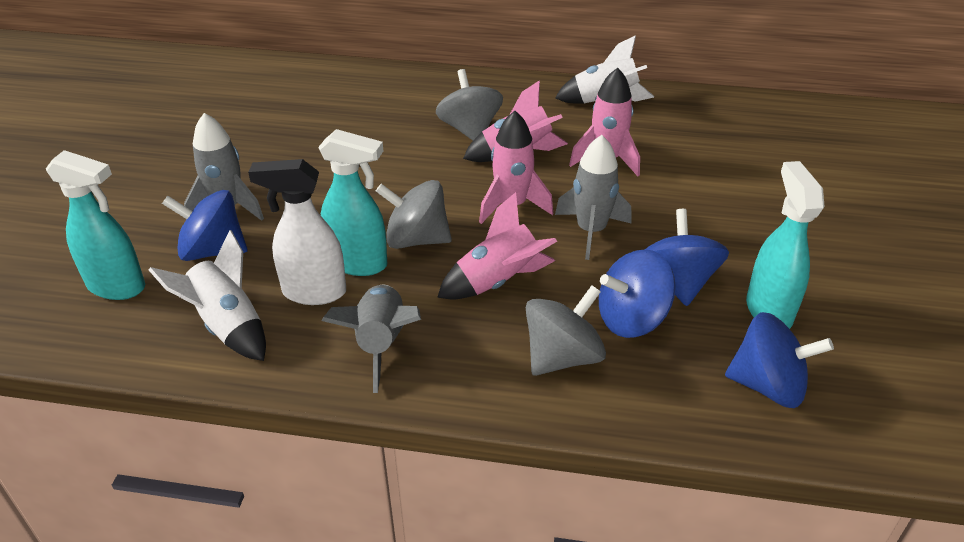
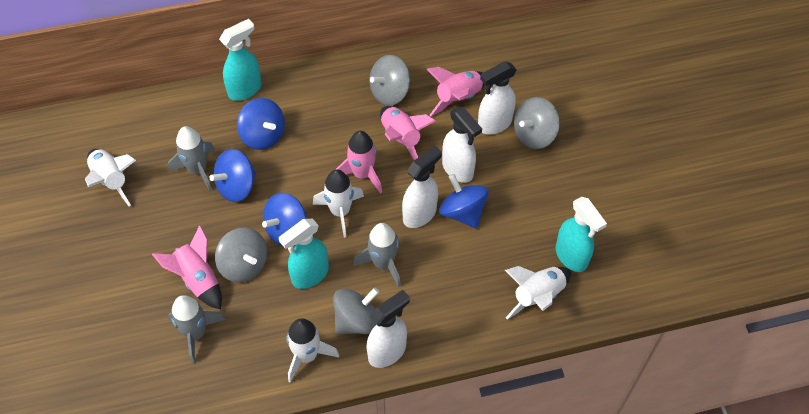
grey spinning top: [376,180,452,249] [436,69,503,141] [526,285,606,376] = 3 -> [215,227,267,282] [333,287,379,334] [369,55,410,106] [514,97,560,149] = 4
white rocket: [149,230,266,361] [555,35,654,104] = 2 -> [85,149,136,206] [286,318,339,383] [313,169,364,238] [505,266,571,320] = 4
white spray bottle: [248,159,346,305] = 1 -> [366,290,410,368] [402,146,442,228] [442,107,482,183] [478,61,517,134] = 4

